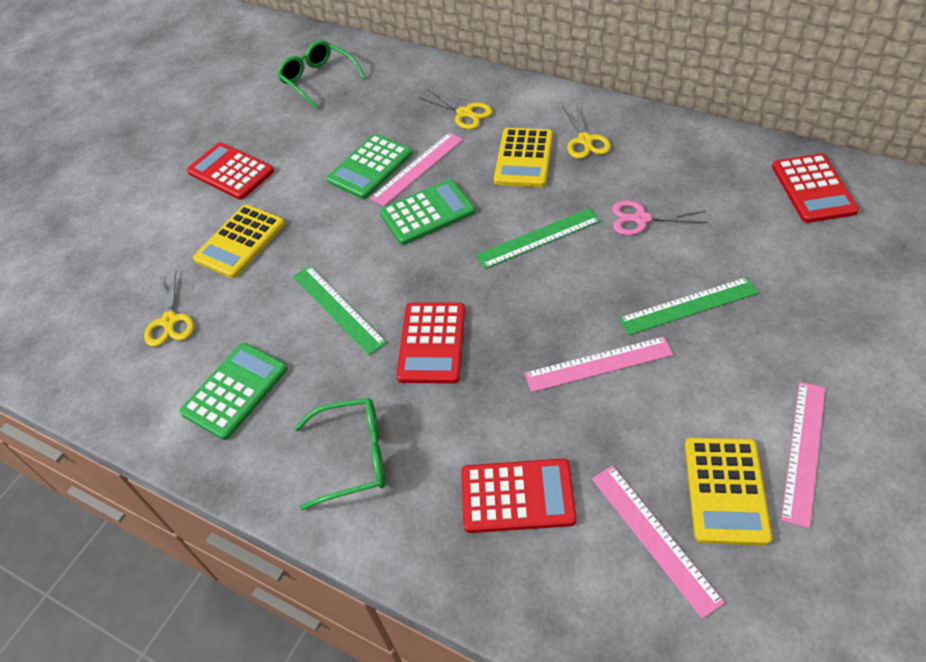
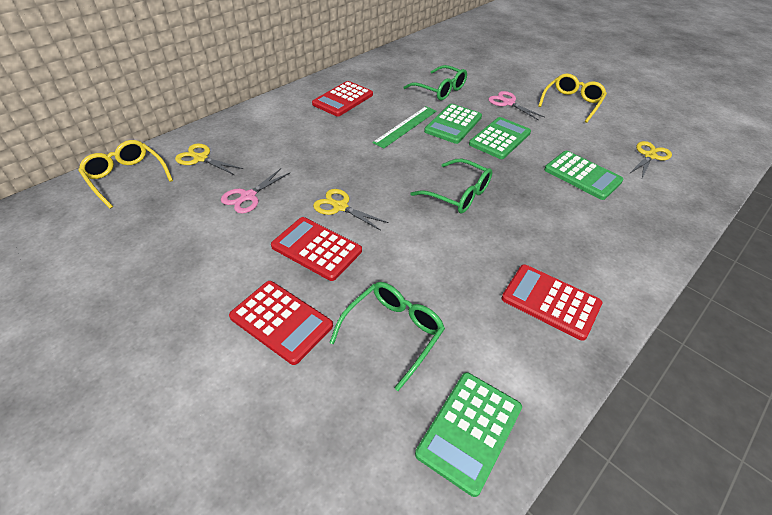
green calculator: [180,343,287,440] [327,134,412,199] [380,179,475,245] = 3 -> [415,372,522,497] [424,104,482,144] [469,117,531,159] [544,151,624,200] = 4
green glasses: [277,40,366,109] [294,398,386,510] = 2 -> [329,282,445,391] [403,65,467,100] [410,159,493,214] = 3
green ruler: [293,266,387,355] [476,208,600,269] [619,277,758,335] = 3 -> [372,106,437,148] = 1
pink ruler: [370,132,463,206] [524,337,673,392] [592,466,725,619] [781,382,825,528] = 4 -> none = 0
pink scissors: [612,200,708,235] = 1 -> [221,168,290,213] [489,91,544,121] = 2
yellow calculator: [193,204,285,278] [494,128,553,187] [685,437,772,546] = 3 -> none = 0
yellow glasses: none = 0 -> [78,140,173,209] [538,74,607,123] = 2

